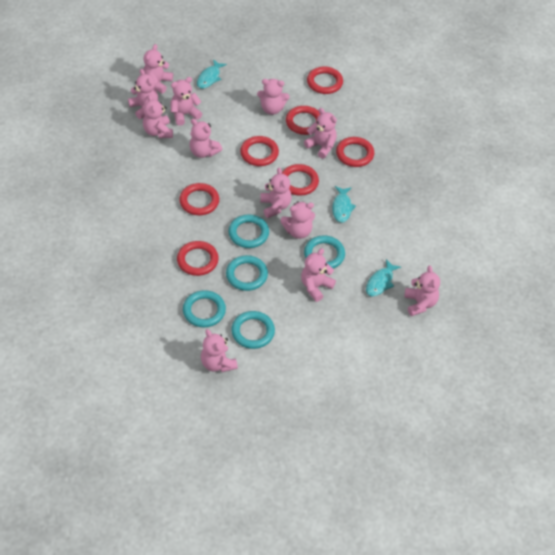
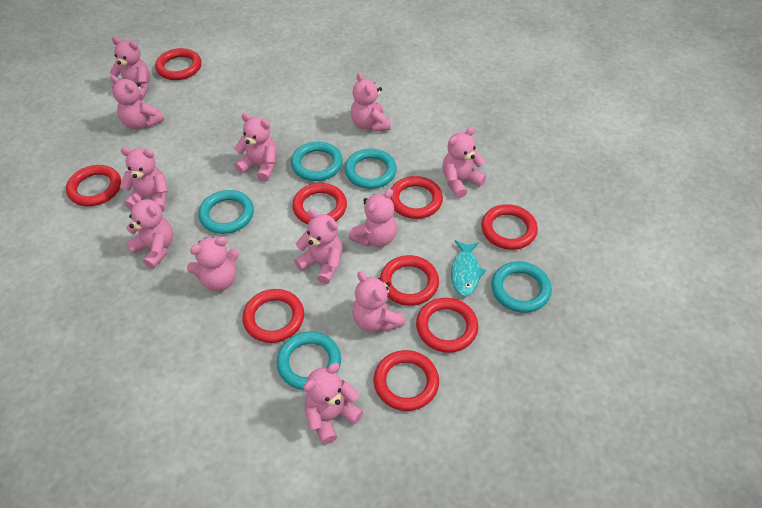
red ring: [177,241,219,276] [179,183,219,215] [240,136,279,166] [282,164,319,196] [286,106,320,135] [307,66,343,94] [336,137,374,167] = 7 -> [66,165,121,206] [155,48,201,80] [242,289,304,343] [292,183,347,224] [374,350,439,411] [380,255,439,306] [390,176,443,219] [416,298,478,353] [481,204,538,250] = 9
turquoise fish: [197,59,227,89] [332,186,356,223] [366,259,401,297] = 3 -> [451,240,486,297] = 1

